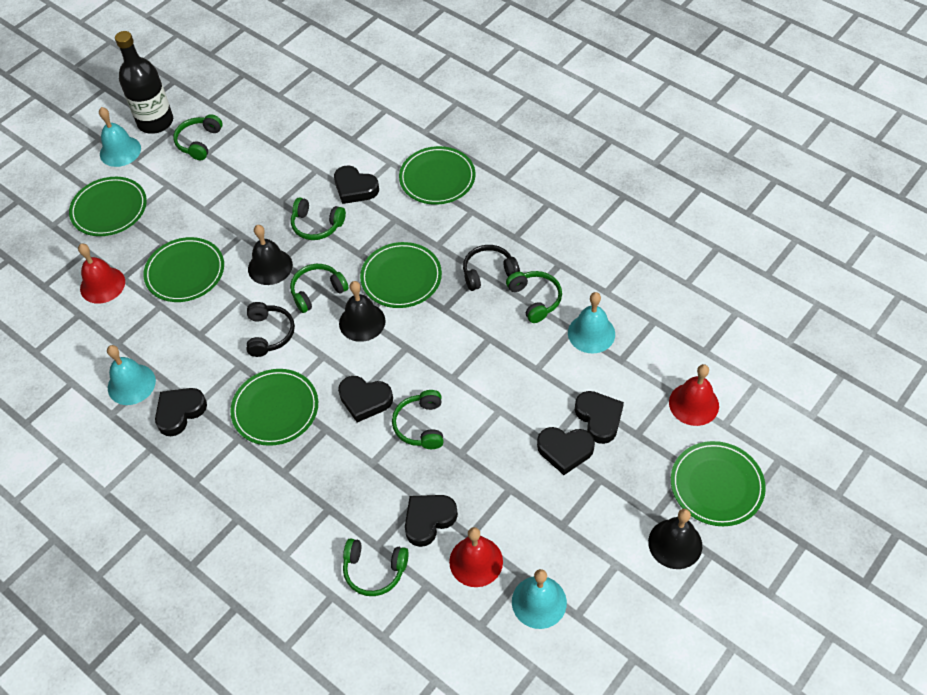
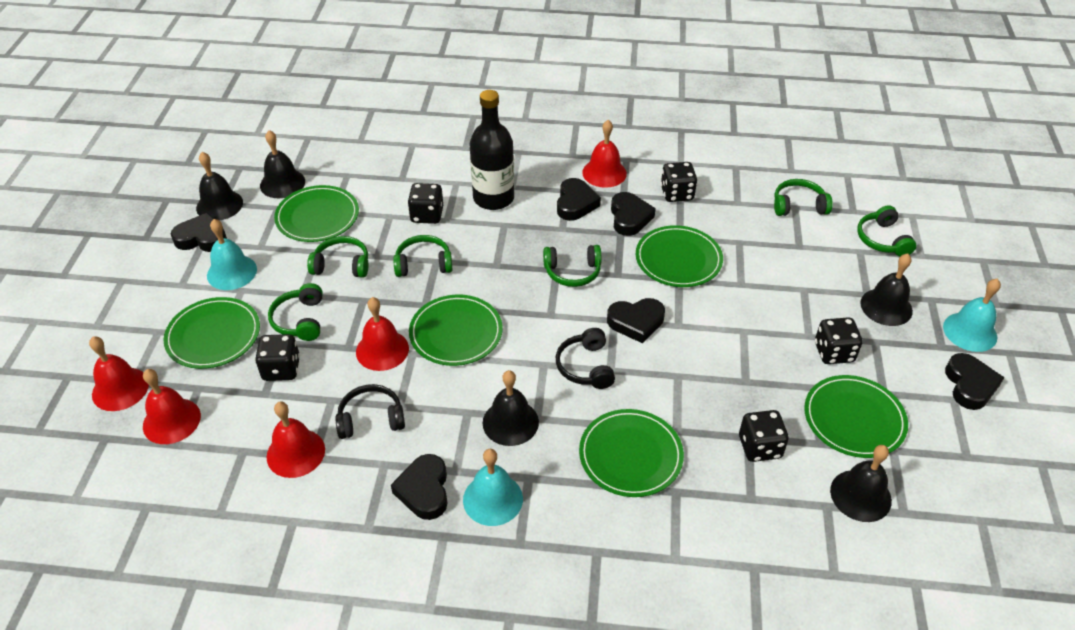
black bell: [248,225,293,285] [339,281,386,342] [648,509,702,569] = 3 -> [196,152,243,220] [260,130,305,198] [483,370,539,446] [830,445,892,522] [860,254,913,326] = 5
black dice: none = 0 -> [255,334,300,381] [408,183,443,224] [661,162,697,202] [739,410,789,462] [815,317,863,364] = 5
red bell: [78,244,125,304] [449,527,503,587] [669,364,719,426] = 3 -> [89,337,149,411] [143,369,201,444] [267,401,325,478] [356,297,409,371] [582,120,627,188] = 5
turquoise bell: [99,107,141,167] [107,345,156,405] [512,569,567,629] [568,292,615,353] = 4 -> [207,219,257,290] [463,449,523,526] [943,279,1001,352] = 3

